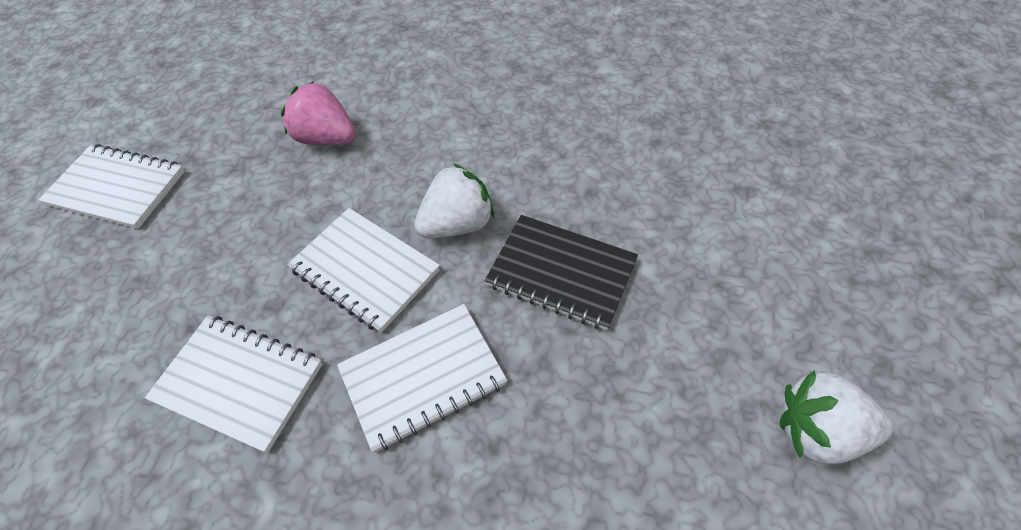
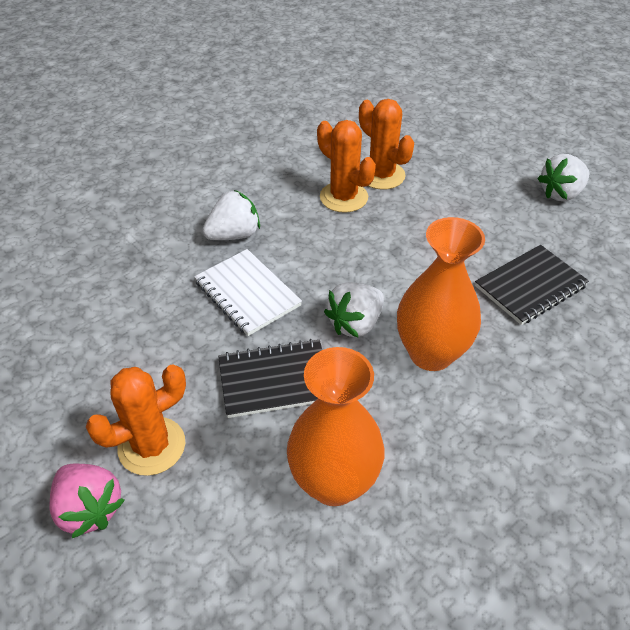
black notebook: [485,215,638,330] = 1 -> [218,339,322,418] [475,245,589,325] = 2
orange cactus: none = 0 -> [86,364,186,476] [317,120,376,213] [359,99,414,190] = 3
orange vase: none = 0 -> [287,347,384,506] [397,217,485,371] = 2
white notebook: [38,144,185,229] [145,315,323,453] [287,208,440,333] [337,304,507,453] = 4 -> [194,249,302,336] = 1
white strawberry: [414,163,494,238] [780,370,893,464] = 2 -> [202,190,260,240] [324,282,384,338] [537,154,589,201] = 3

